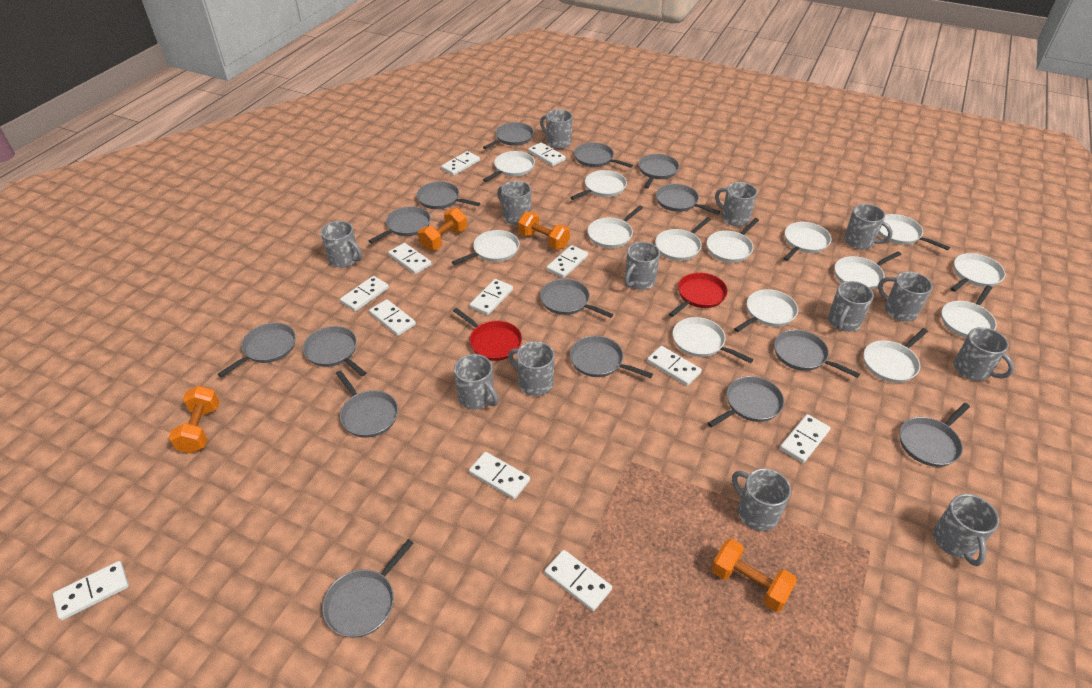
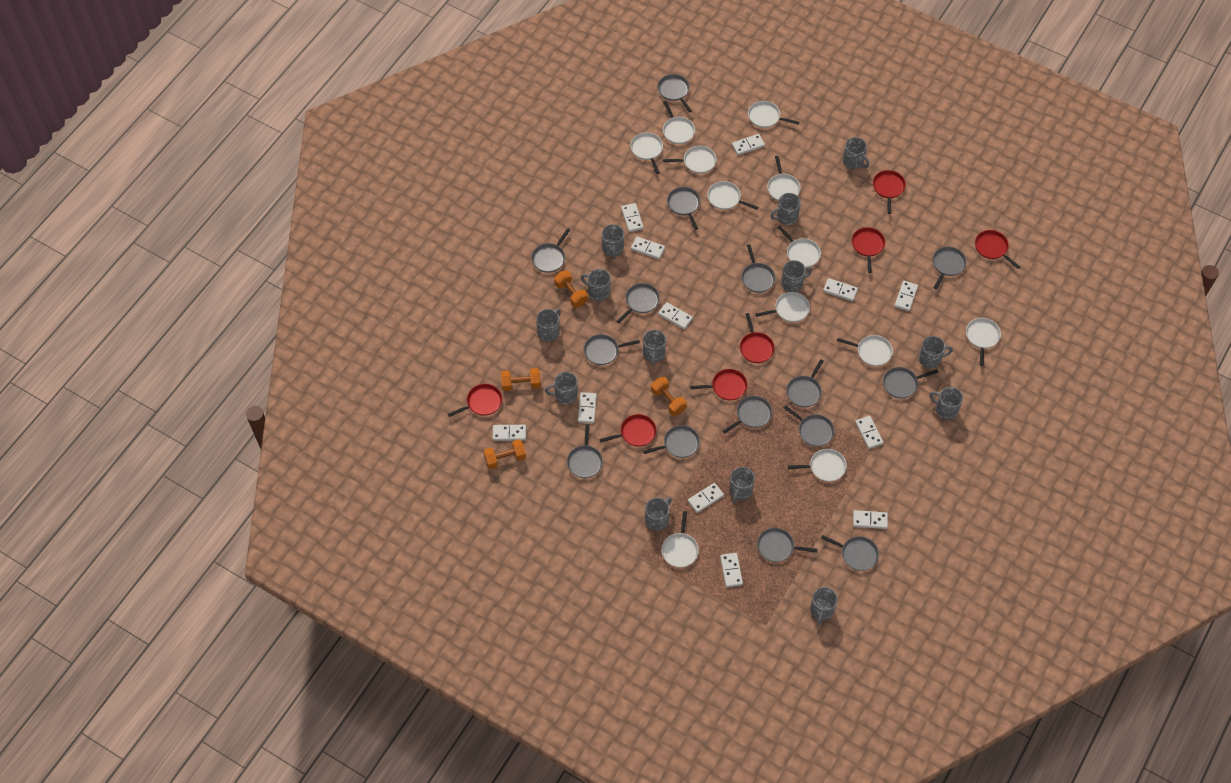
red pan: [453,308,522,361] [669,273,728,317] = 2 -> [448,384,502,417] [600,414,656,447] [690,369,748,400] [740,313,775,363] [852,227,885,273] [873,170,906,214] [975,230,1020,269] = 7
white pan: [452,230,520,265] [483,151,535,182] [570,170,627,200] [587,205,643,248] [655,217,711,261] [673,317,753,363] [707,218,759,263] [734,289,798,332] [783,222,831,261] [834,251,901,290] [864,328,928,383] [878,214,950,250] [941,285,997,338] [950,253,1006,292] = 14 -> [630,132,663,174] [661,511,699,567] [663,101,695,144] [663,146,717,173] [707,181,759,210] [748,101,799,128] [756,292,810,322] [767,156,801,201] [778,226,821,267] [788,449,847,482] [837,335,893,366] [966,318,1001,366] = 12

